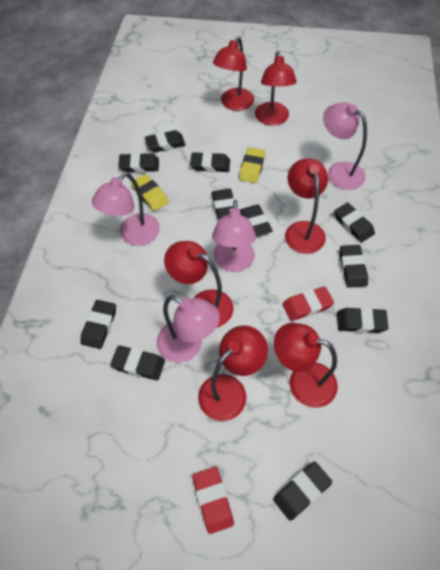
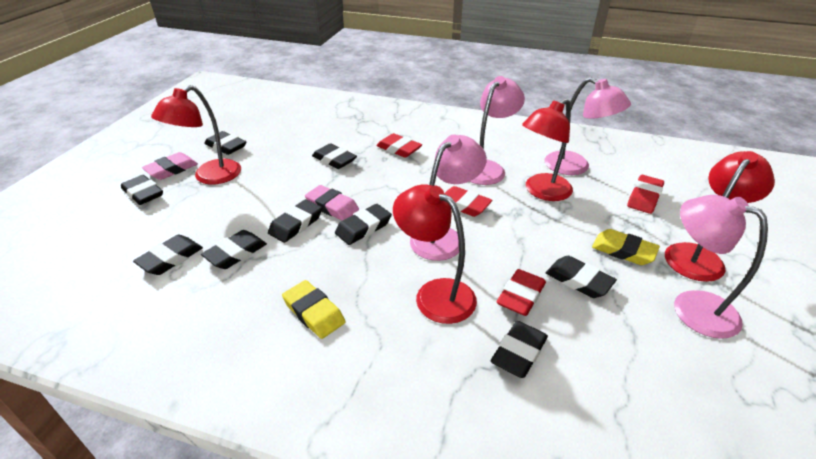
black eraser: [81,300,116,349] [110,345,165,380] [118,153,159,173] [145,130,186,152] [190,152,230,172] [212,189,235,219] [240,205,273,237] [273,462,332,521] [334,203,375,243] [337,307,388,333] [340,245,368,288] = 11 -> [121,175,163,205] [133,235,203,275] [201,230,267,269] [204,131,247,155] [268,199,322,243] [312,143,357,169] [335,204,392,245] [491,321,548,378] [546,256,617,298] = 9
pink eraser: none = 0 -> [142,152,198,180] [305,185,359,220] = 2
red eraser: [193,467,234,534] [283,286,334,321] = 2 -> [376,133,422,158] [444,186,492,217] [496,269,546,316] [627,175,664,214] = 4
red lamp: [164,241,233,328] [198,325,268,421] [213,36,254,111] [255,51,297,126] [274,323,338,408] [285,159,328,254] = 6 -> [151,85,241,185] [393,184,477,324] [522,98,573,201] [665,151,775,282] = 4

